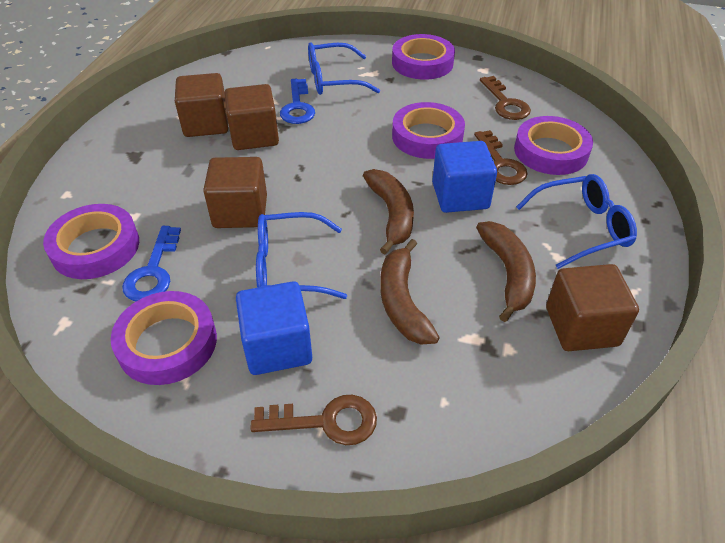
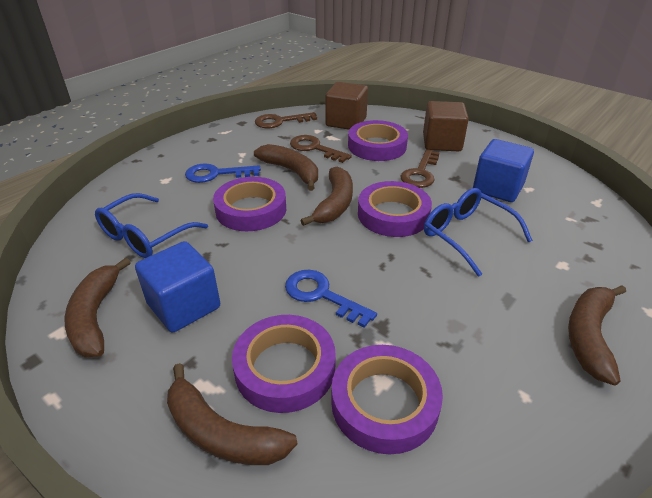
blue glasses: [256,212,347,299] [308,42,380,95] [516,174,637,269] = 3 -> [95,193,208,258] [424,188,533,277] = 2
brown banana: [363,169,414,254] [380,239,440,345] [476,221,536,322] = 3 -> [65,258,131,358] [167,363,297,465] [254,144,318,191] [300,166,353,226] [568,285,626,386] = 5
brown cube: [175,73,228,137] [203,157,267,228] [224,84,279,150] [546,264,639,351] = 4 -> [325,82,368,130] [423,101,469,151] = 2

